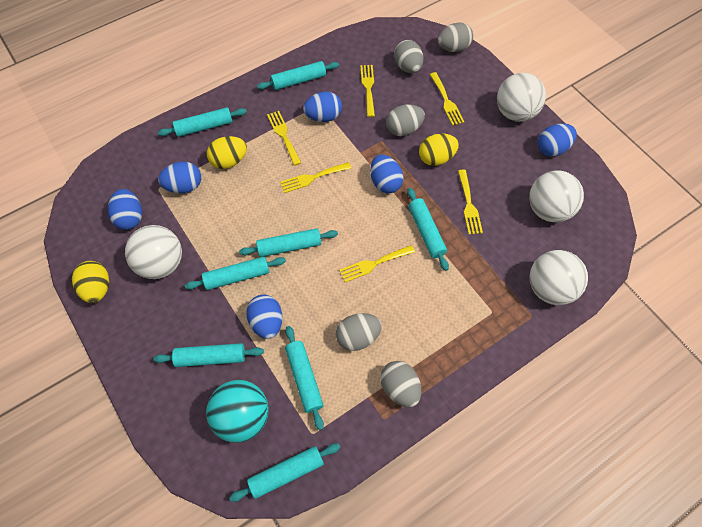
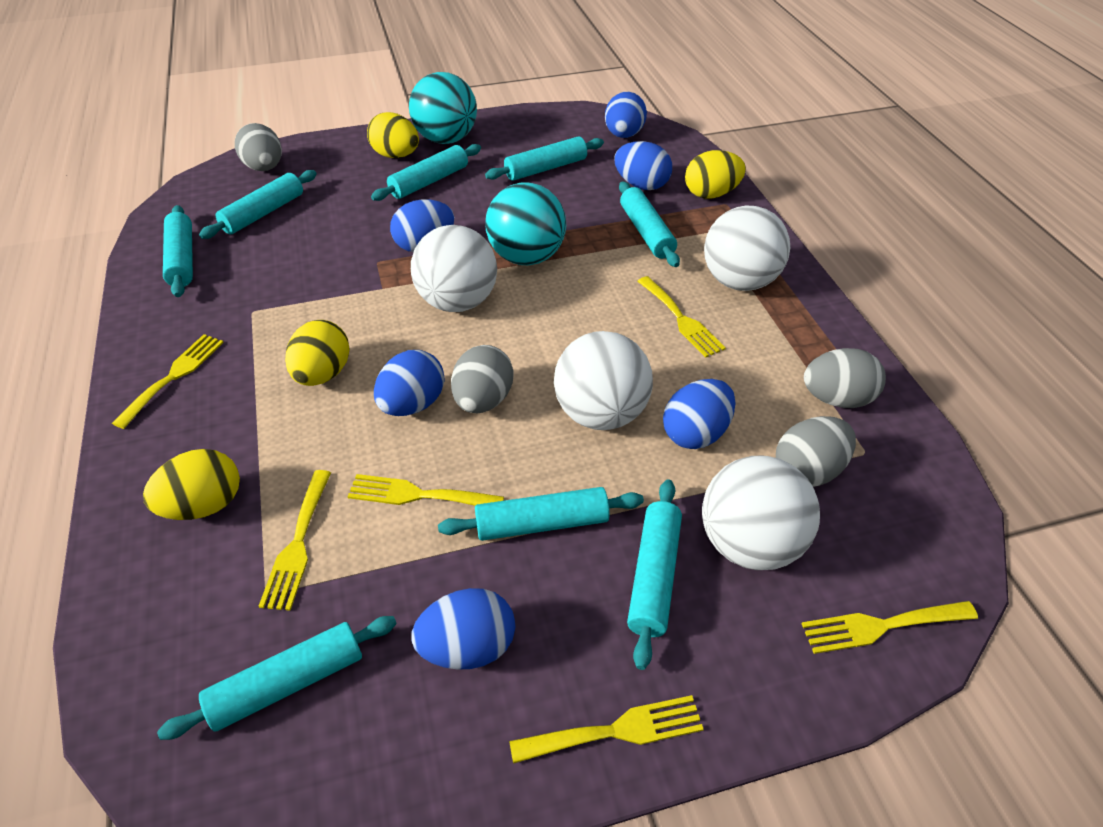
grey egg: [336,313,382,351] [380,361,422,407] [386,104,425,136] [394,40,423,73] [438,22,473,52] = 5 -> [235,123,282,171] [451,345,513,413] [776,416,856,487] [804,348,886,408] = 4
turquoise ball: [206,380,269,443] = 1 -> [409,72,477,144] [485,183,566,265] = 2
yellow egg: [72,261,109,303] [207,136,247,169] [419,134,459,166] = 3 -> [143,449,240,520] [285,320,350,386] [367,112,419,158] [685,150,746,199] = 4

